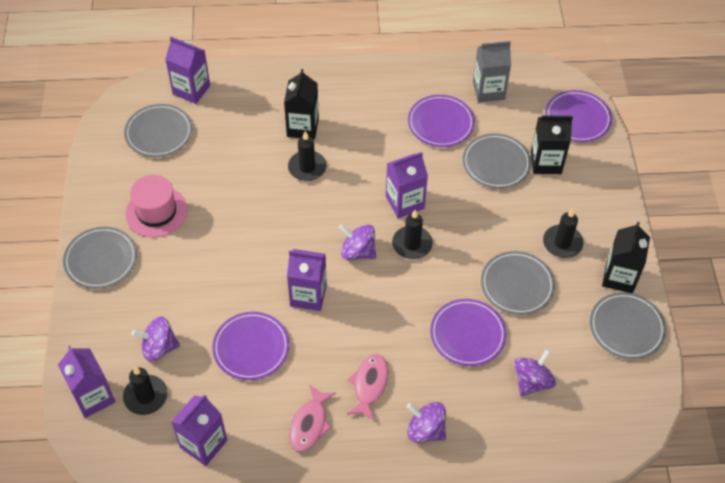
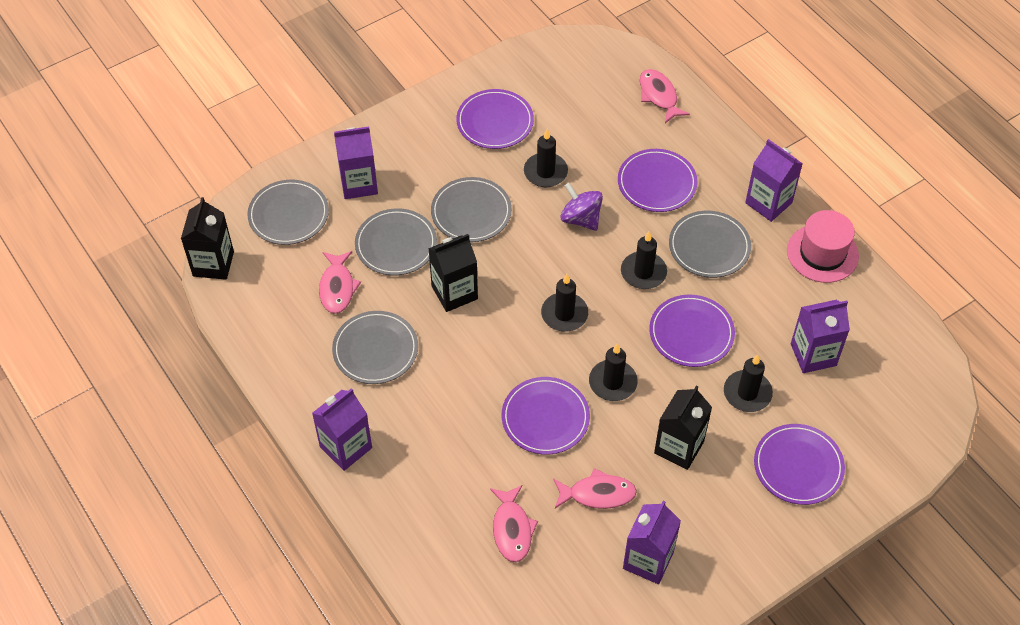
black candle: [123,366,167,415] [288,131,326,181] [392,210,433,259] [543,208,583,258] = 4 -> [524,129,568,187] [541,274,588,332] [589,343,638,401] [621,231,667,289] [724,354,773,412] = 5
grey carton: [473,41,511,102] = 1 -> none = 0
pink fish: [289,384,336,452] [347,354,388,421] = 2 -> [319,251,361,314] [490,485,538,562] [553,468,637,509] [640,69,690,123] = 4
purple plate: [212,312,290,380] [408,95,475,147] [430,299,506,366] [545,90,612,142] = 4 -> [456,89,534,149] [502,377,590,455] [618,149,698,212] [649,295,735,367] [754,424,845,505] = 5
purple spinning top: [132,316,180,362] [339,224,376,260] [406,402,446,443] [514,349,556,396] = 4 -> [560,183,603,231] = 1

